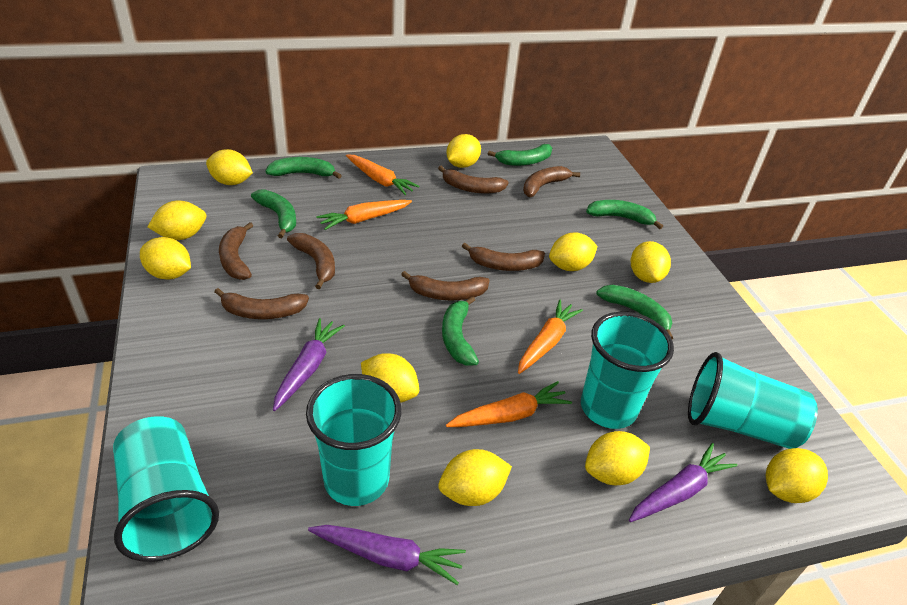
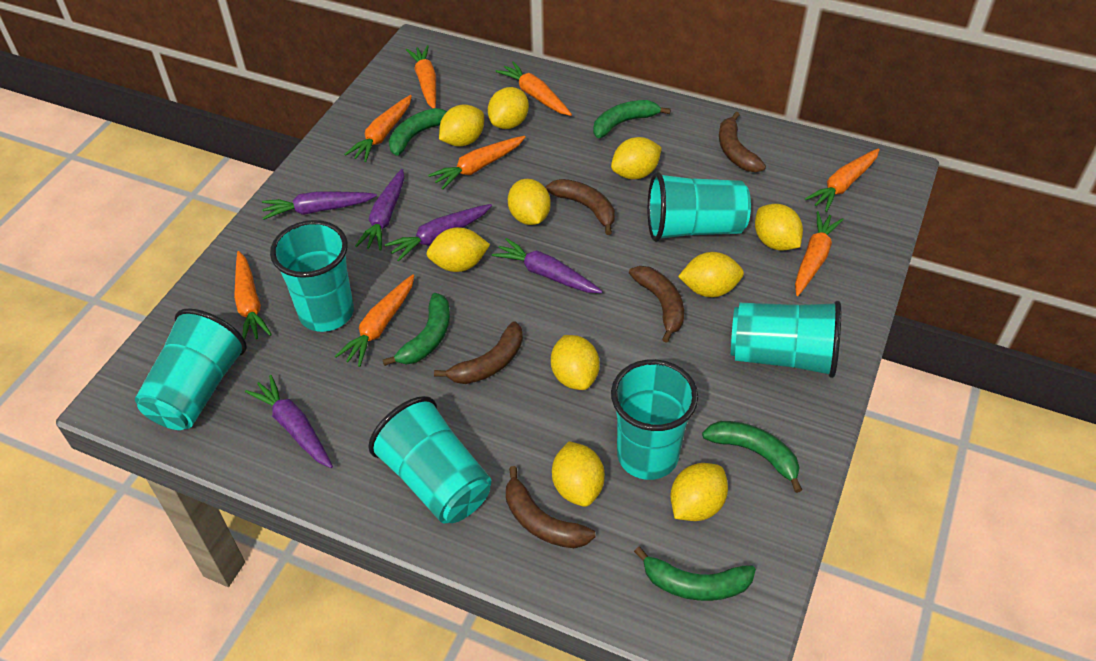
brown banana: [214,288,309,319] [219,222,253,280] [287,233,335,289] [401,271,490,300] [438,166,509,194] [462,243,545,271] [523,166,580,197] = 7 -> [434,321,523,384] [506,466,596,548] [546,179,615,235] [629,266,684,343] [719,112,766,172] = 5
green banana: [251,189,296,238] [265,157,342,179] [442,296,479,366] [488,144,552,166] [586,200,663,229] [597,285,673,339] = 6 -> [383,293,450,366] [389,108,447,156] [593,100,671,138] [634,547,756,601] [702,421,802,493] = 5
orange carrot: [316,200,412,230] [346,154,419,195] [446,381,572,427] [518,299,583,374] = 4 -> [234,251,272,340] [335,274,414,367] [344,95,412,162] [406,45,436,108] [428,136,525,190] [495,61,572,116] [795,211,844,296] [805,148,879,212] = 8
purple carrot: [273,318,345,411] [308,525,466,585] [629,443,738,522] = 3 -> [245,375,333,468] [262,191,377,220] [355,169,404,250] [385,204,492,262] [492,238,603,293] = 5
turquoise cup: [113,416,219,562] [306,374,402,506] [581,312,674,429] [688,352,818,449] = 4 -> [135,309,247,430] [270,220,354,332] [368,396,491,523] [611,359,698,480] [648,172,751,242] [731,301,841,378] = 6

